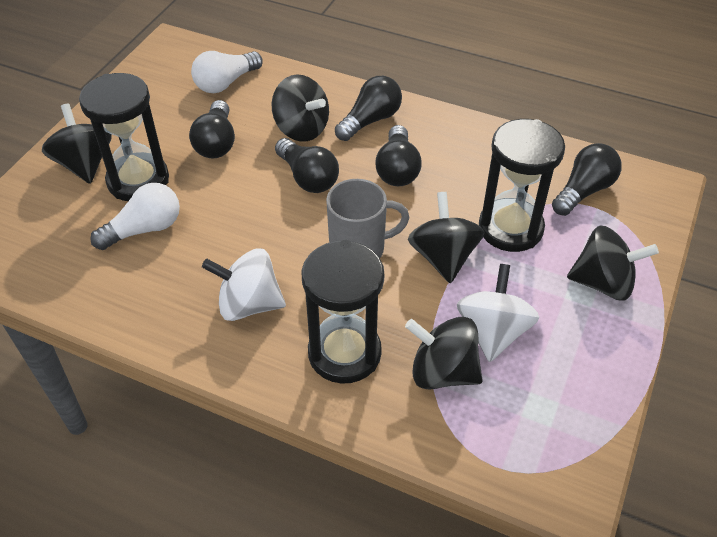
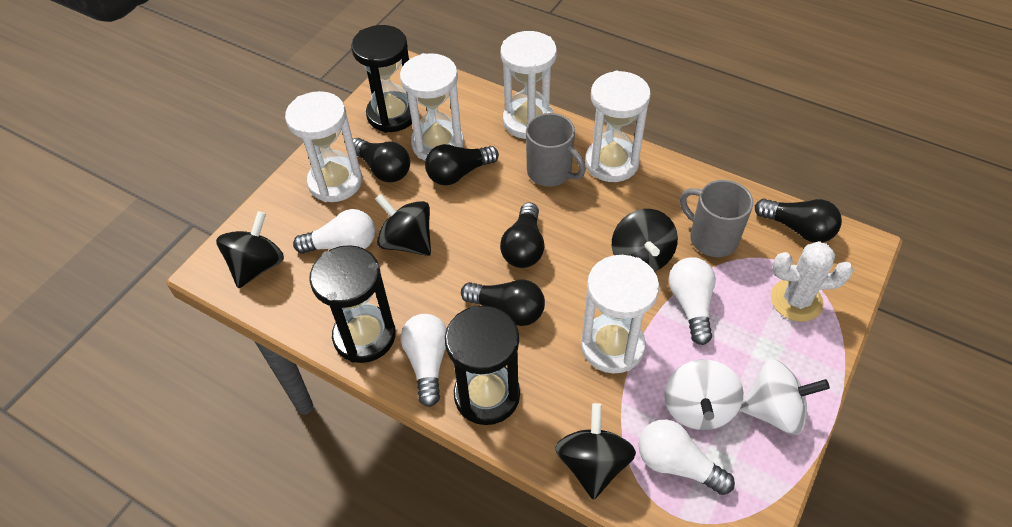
black spinning top: [42,104,112,184] [272,75,329,142] [405,317,483,390] [408,192,484,283] [567,225,659,301] = 5 -> [216,211,284,288] [375,194,431,256] [555,403,636,500] [612,209,678,272] = 4
grey mug: [326,179,409,258] = 1 -> [526,113,586,187] [680,180,753,257] = 2
white cactus: none = 0 -> [771,241,853,322] = 1
white hourglass: none = 0 -> [285,91,362,202] [400,53,464,161] [501,31,557,139] [581,255,659,373] [585,71,651,182] = 5
white light bulb: [90,183,180,250] [191,51,263,93] = 2 -> [293,209,375,254] [401,314,447,407] [638,420,735,495] [668,257,716,345] = 4

